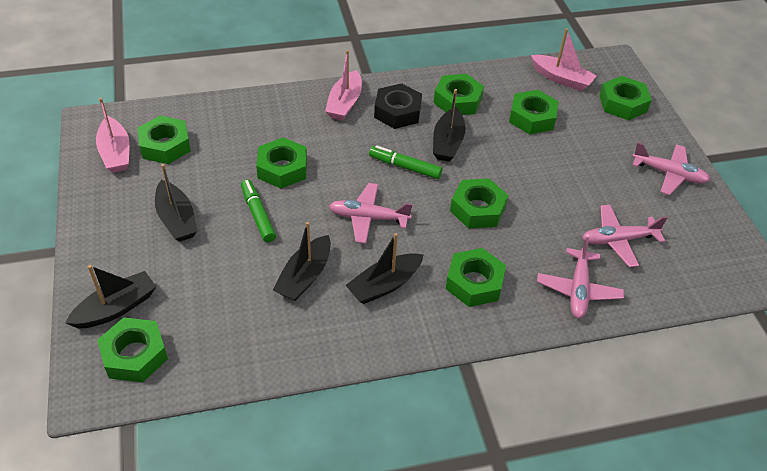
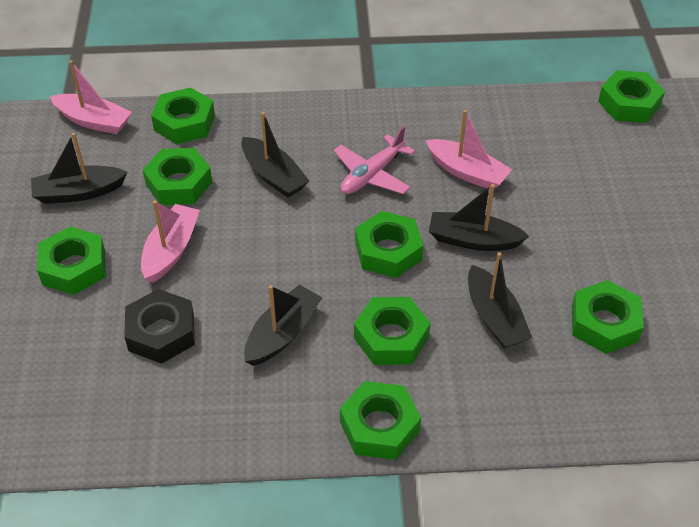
green marker: [241,179,276,243] [369,145,442,179] = 2 -> none = 0
pink plane: [329,183,413,244] [537,237,624,318] [582,205,667,267] [632,142,710,195] = 4 -> [333,126,415,194] = 1

